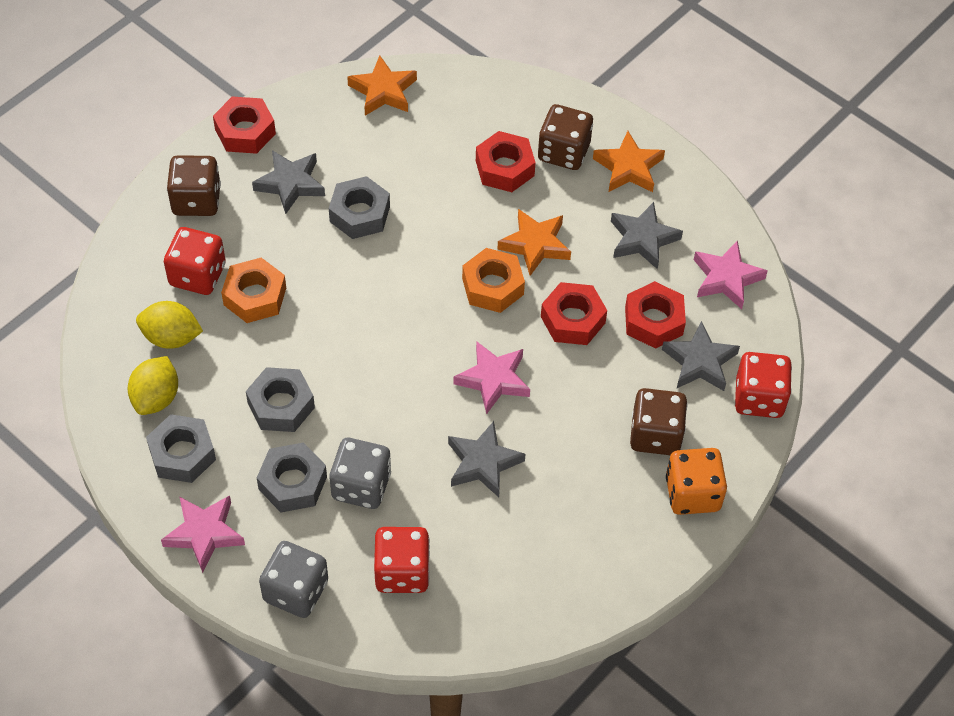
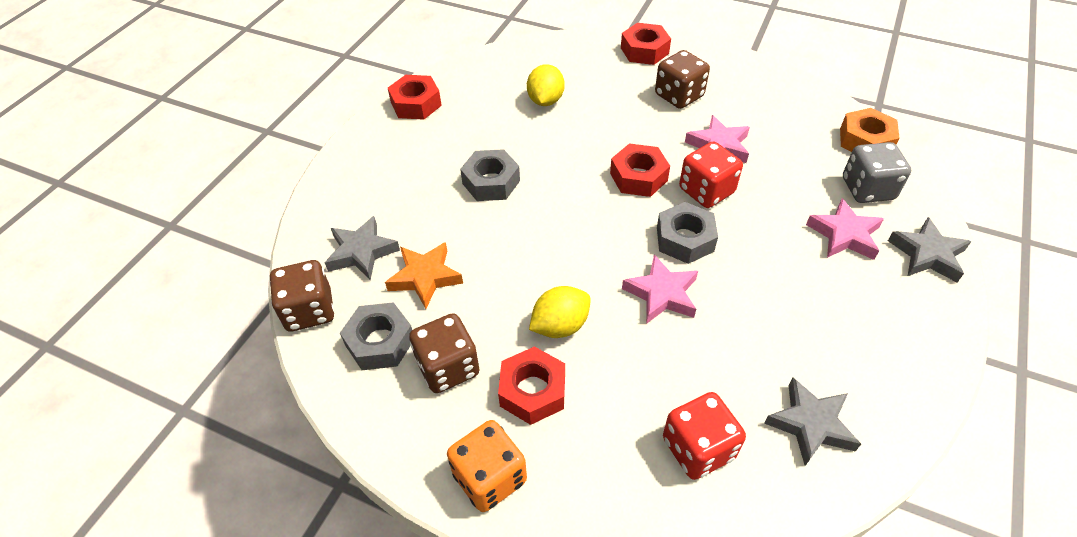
grey dice: [259,541,328,618] [330,438,391,509] = 2 -> [843,142,911,203] = 1
grey nut: [146,414,216,483] [246,367,315,432] [257,442,327,512] [329,176,390,239] = 4 -> [340,302,412,370] [460,149,520,201] [657,202,718,264] = 3
grey star: [252,150,325,214] [448,421,526,497] [611,202,683,269] [662,321,740,391] = 4 -> [325,216,400,280] [764,378,861,466] [888,217,972,283] = 3
orange nut: [221,258,286,323] [462,248,525,313] = 2 -> [840,108,899,152] = 1
orange star: [347,55,417,116] [497,209,571,276] [593,131,665,192] = 3 -> [385,242,463,309] = 1
red dice: [164,227,226,295] [374,527,430,593] [735,352,792,418] = 3 -> [663,392,746,480] [679,141,743,208] = 2

